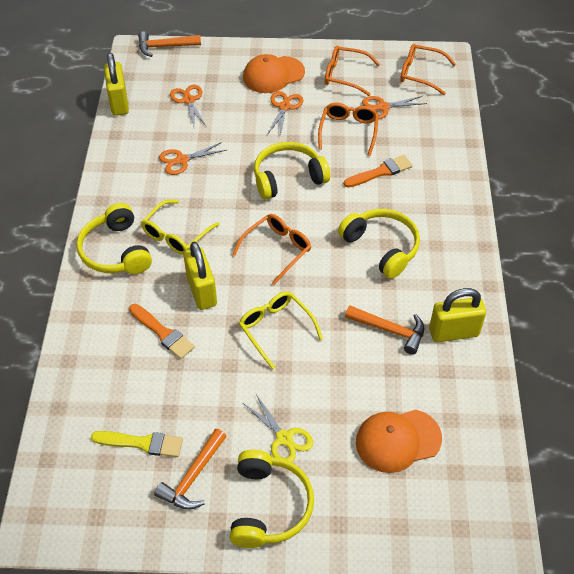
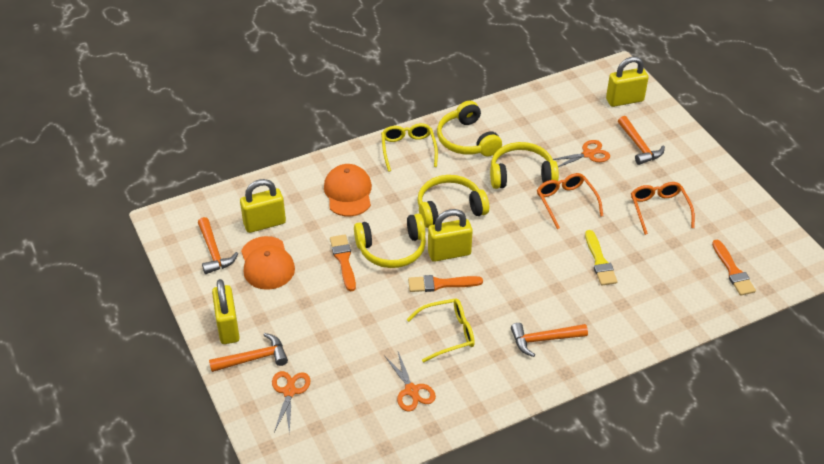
orange brush: [129,304,195,359] [344,155,413,187] = 2 -> [330,234,356,291] [408,275,483,292] [712,240,756,296] = 3
orange glasses: [233,214,311,285] [318,103,379,156] [325,46,380,96] [400,44,456,95] = 4 -> [537,173,603,229] [631,182,695,235] = 2
orange hammer: [138,31,201,57] [154,429,227,510] [345,305,424,355] = 3 -> [198,217,238,274] [209,333,288,372] [511,323,588,357] [618,116,665,165] = 4
orange scissors: [159,142,227,175] [170,85,207,127] [268,91,303,136] [362,96,427,119] = 4 -> [272,371,311,433] [384,352,436,411] [553,140,610,167] = 3
yellow padlock: [104,53,129,116] [184,242,217,310] [429,288,486,342] = 3 -> [212,279,240,344] [240,179,286,233] [428,209,473,262] [606,57,649,107] = 4
yellow scissors: [243,394,313,462] = 1 -> none = 0

